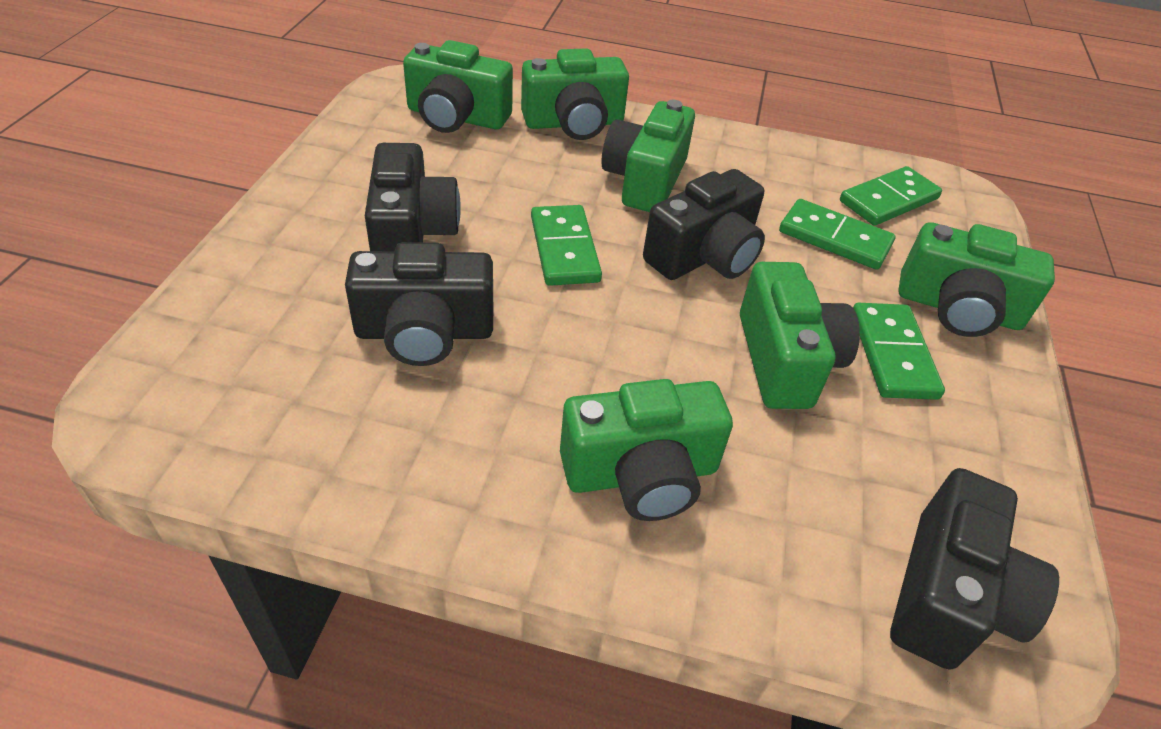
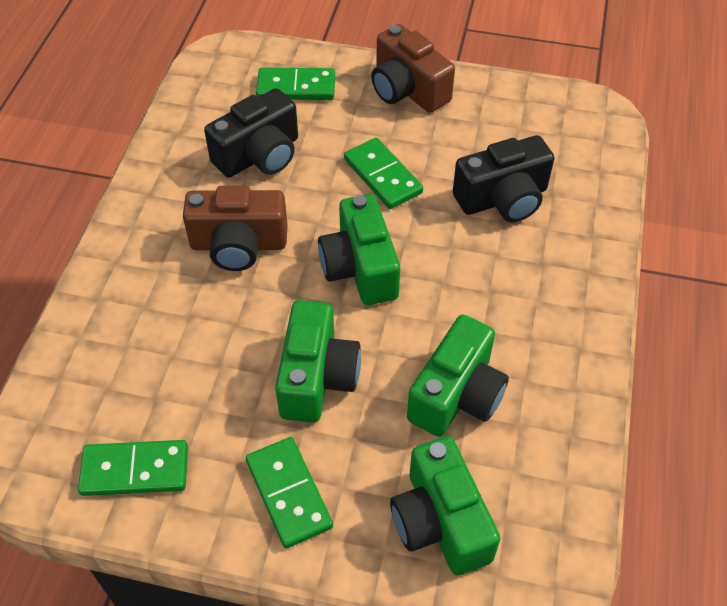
black camera: [345,242,493,366] [365,143,461,251] [643,169,765,280] [890,468,1059,670] = 4 -> [204,88,298,178] [453,135,554,222] = 2
brown camera: none = 0 -> [183,186,288,271] [371,24,455,113] = 2
green camera: [403,40,513,133] [521,48,629,140] [560,379,733,521] [601,100,695,212] [740,262,860,409] [898,222,1055,337] = 6 -> [275,300,361,423] [318,194,400,305] [390,436,500,576] [407,315,509,437] = 4

